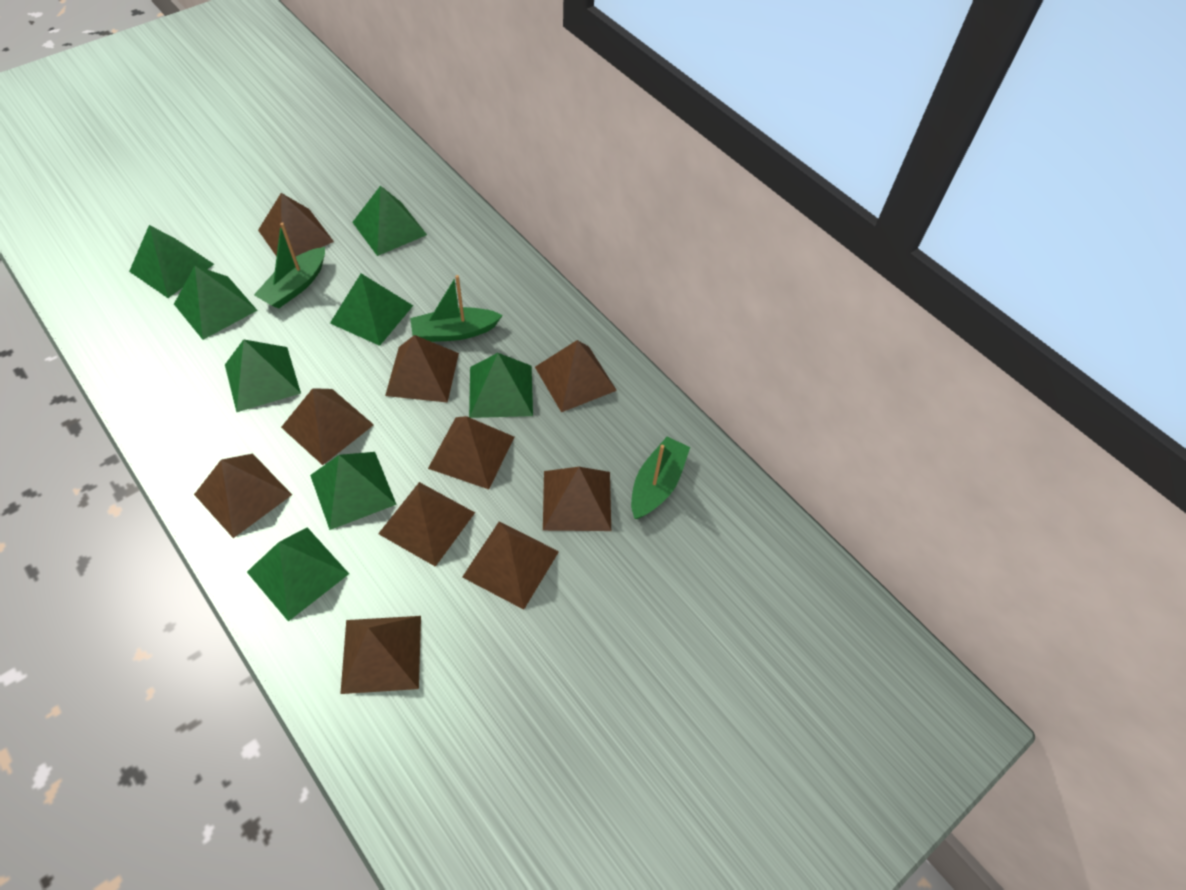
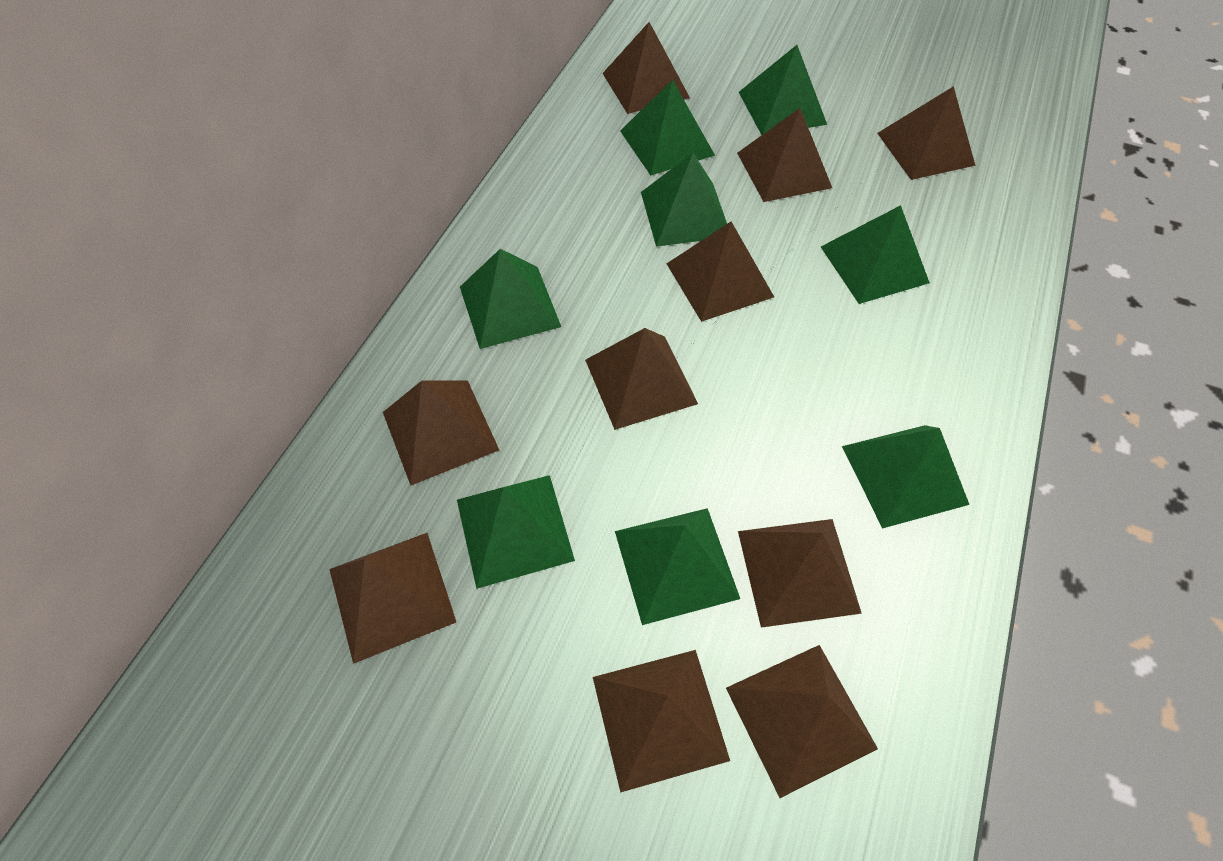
green boat: [254,222,325,309] [410,275,503,342] [631,437,690,519] = 3 -> none = 0

